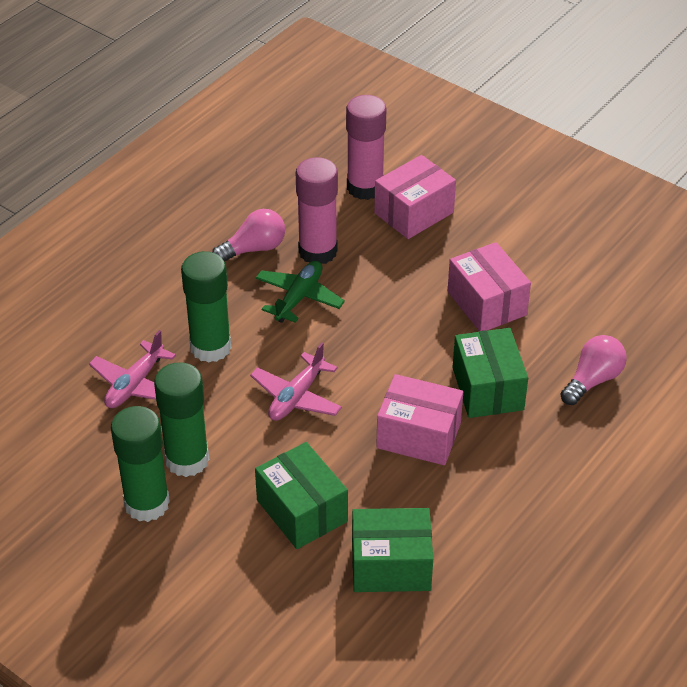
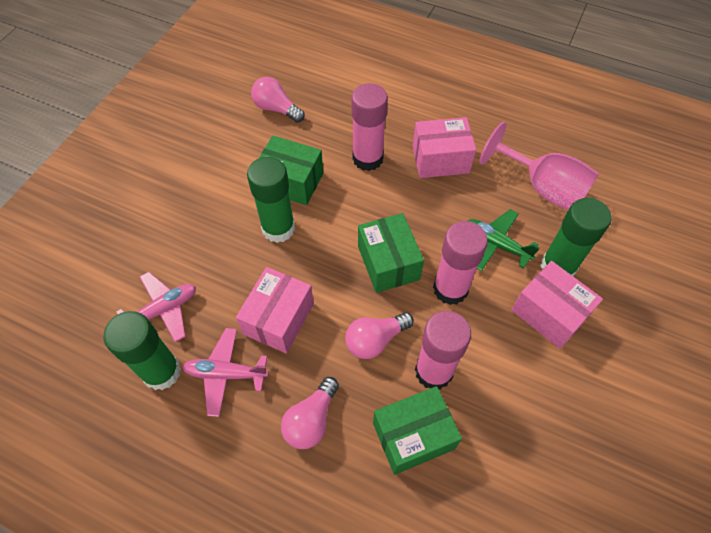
pink glue stick: [296,157,338,264] [346,95,386,200] = 2 -> [351,83,388,171] [415,311,471,390] [433,221,488,305] = 3
pink goblet: none = 0 -> [479,122,599,210] = 1
pink light bulb: [212,209,285,262] [560,335,626,405] = 2 -> [251,77,305,123] [281,377,339,449] [345,312,414,359] = 3

